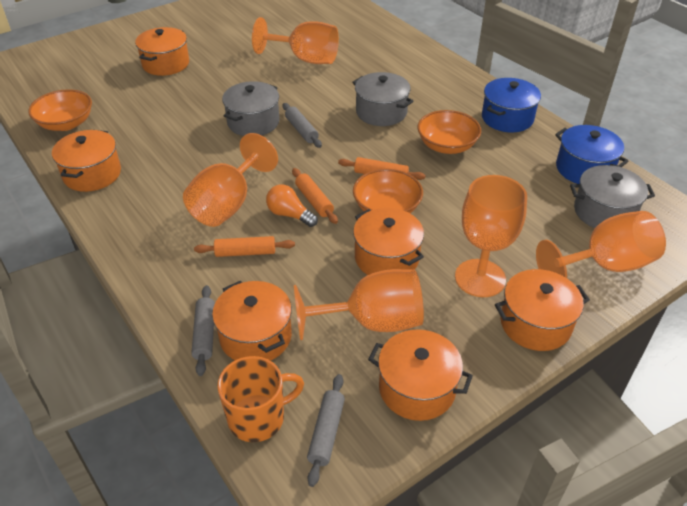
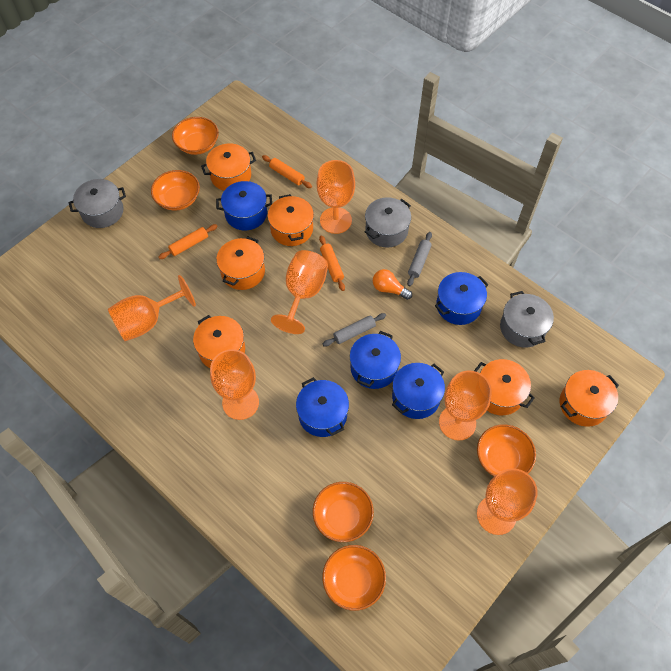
blue pot: [482,78,541,132] [555,125,629,184] = 2 -> [216,181,272,230] [296,377,349,437] [350,331,401,389] [392,363,445,419] [435,272,489,325] = 5
grey rolling pin: [191,285,215,376] [283,103,322,148] [307,374,345,487] = 3 -> [323,313,386,346] [407,232,432,286] = 2
orange bowl: [28,89,92,131] [353,169,423,213] [417,110,481,154] = 3 -> [151,170,200,211] [172,117,219,155] [313,482,374,542] [322,545,386,611] [477,424,536,476] = 5
orange goblet: [183,133,278,227] [252,17,339,64] [294,269,424,340] [455,175,527,297] [536,211,666,278] = 5 -> [108,275,196,341] [210,349,259,420] [271,250,328,334] [317,160,355,234] [439,370,492,441] [477,468,538,535] = 6
orange mug: [217,356,304,442] = 1 -> none = 0

